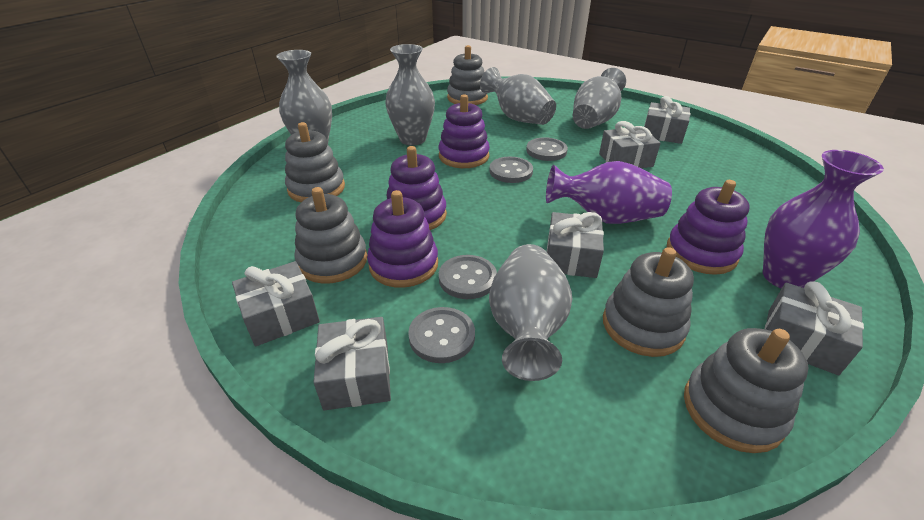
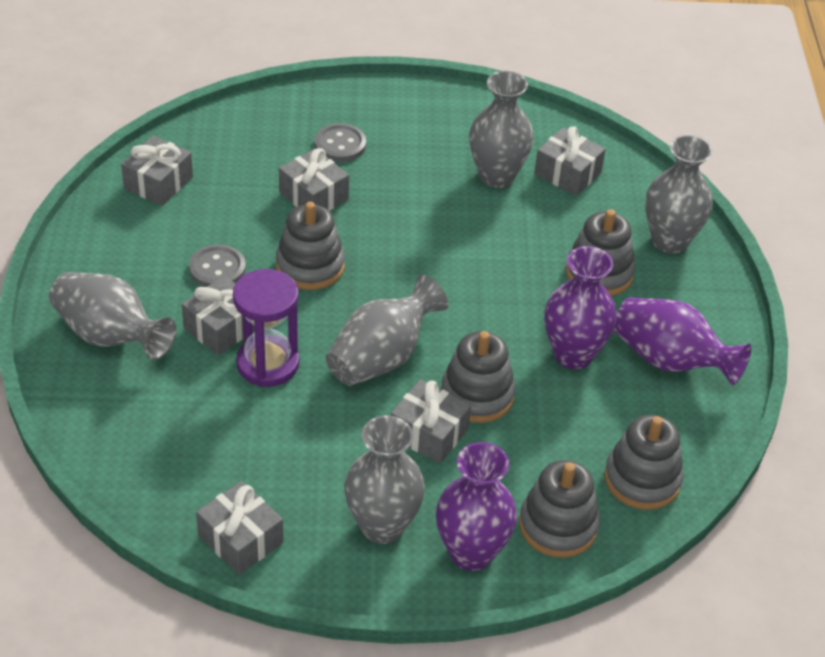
grey button: [408,307,475,363] [439,255,497,299] [489,157,533,183] [526,137,568,161] = 4 -> [189,244,246,287] [315,123,366,162] = 2
purple hourglass: none = 0 -> [233,269,299,387] = 1
purple stacking toy: [367,190,438,288] [386,146,447,230] [439,94,490,168] [667,180,750,275] = 4 -> none = 0
purple vase: [546,161,672,224] [763,150,884,289] = 2 -> [436,442,517,571] [544,246,617,369] [614,297,751,385] = 3

